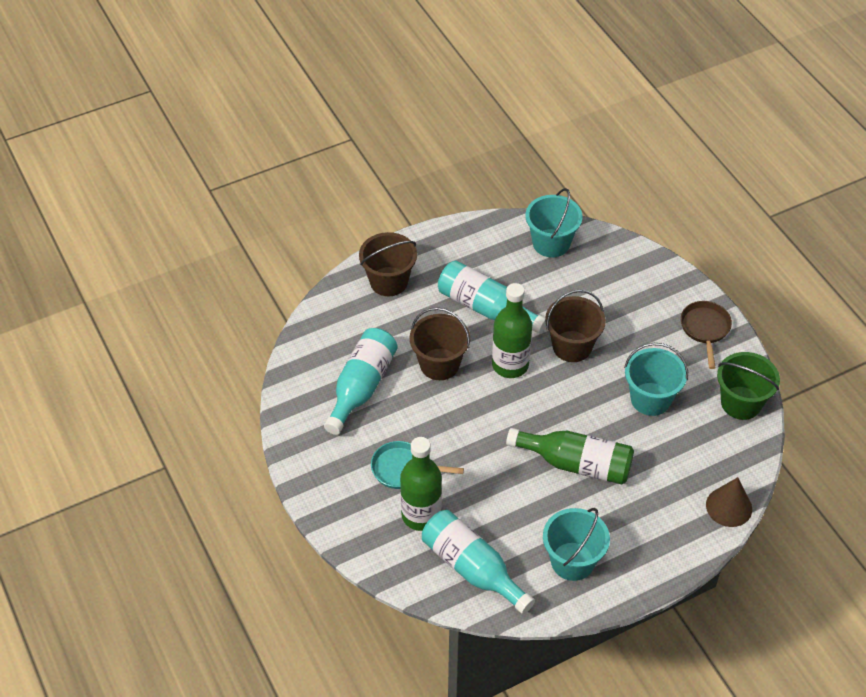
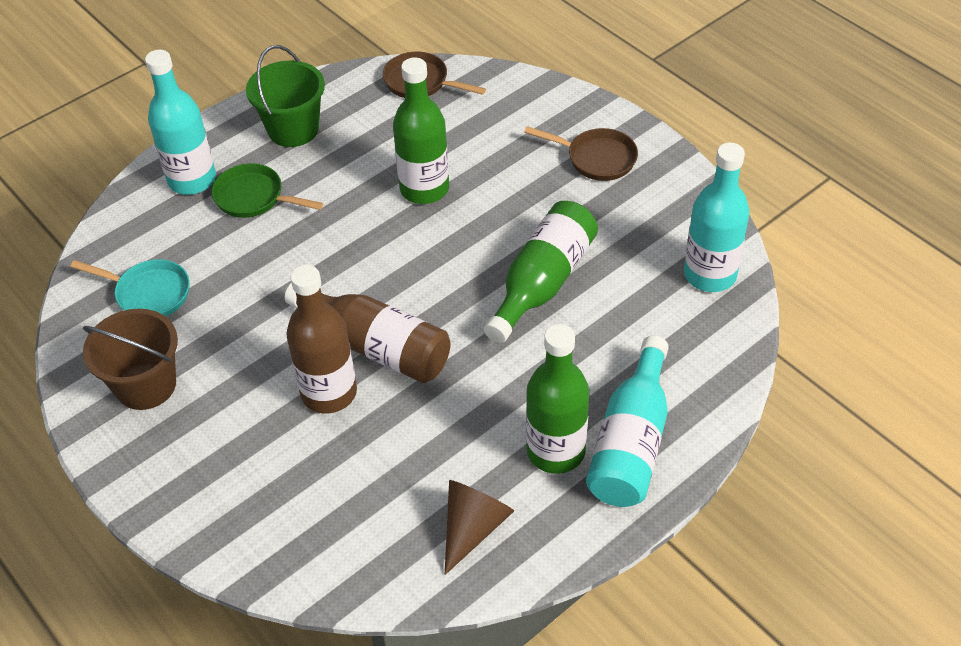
brown bottle: none = 0 -> [285,283,451,383] [286,265,357,414] = 2
brown bucket: [359,232,417,296] [409,307,470,380] [545,290,606,362] = 3 -> [83,309,178,410] = 1
brown pan: [681,301,732,369] = 1 -> [382,52,486,98] [524,126,638,181] = 2
green pan: none = 0 -> [212,163,323,218] = 1
turquoise bucket: [525,188,582,257] [543,508,610,581] [624,343,688,416] = 3 -> none = 0

